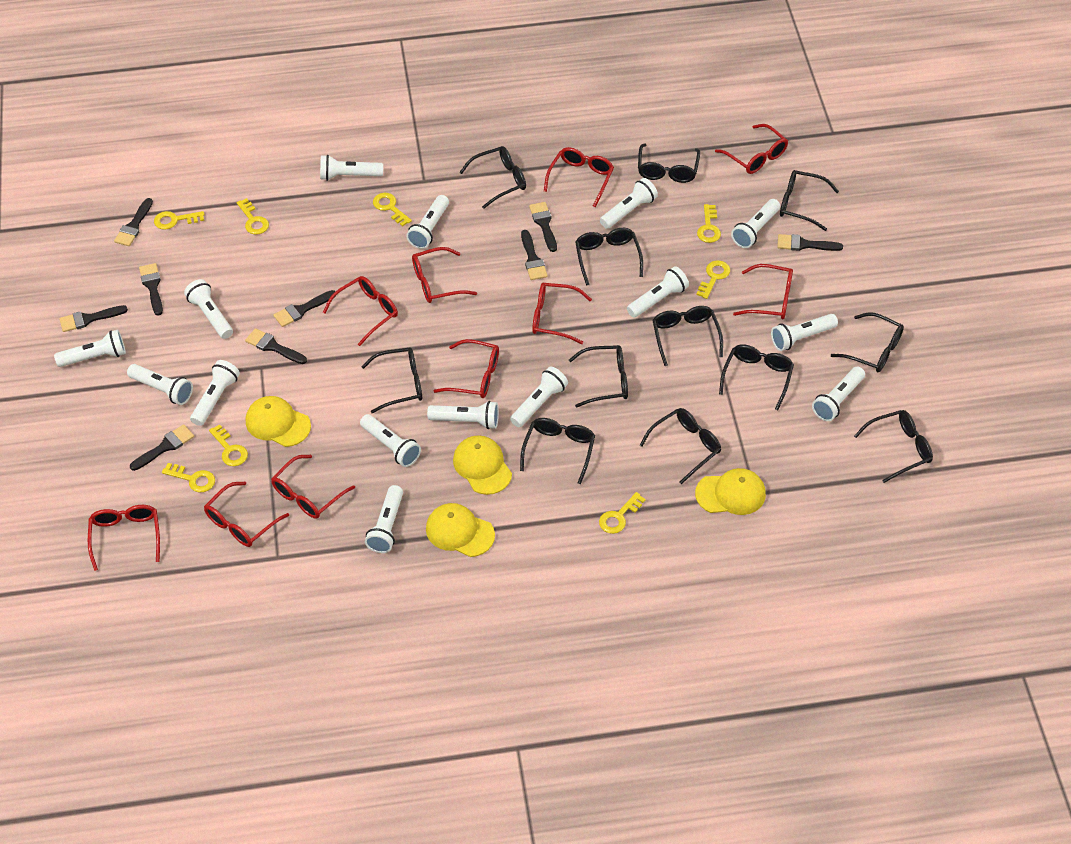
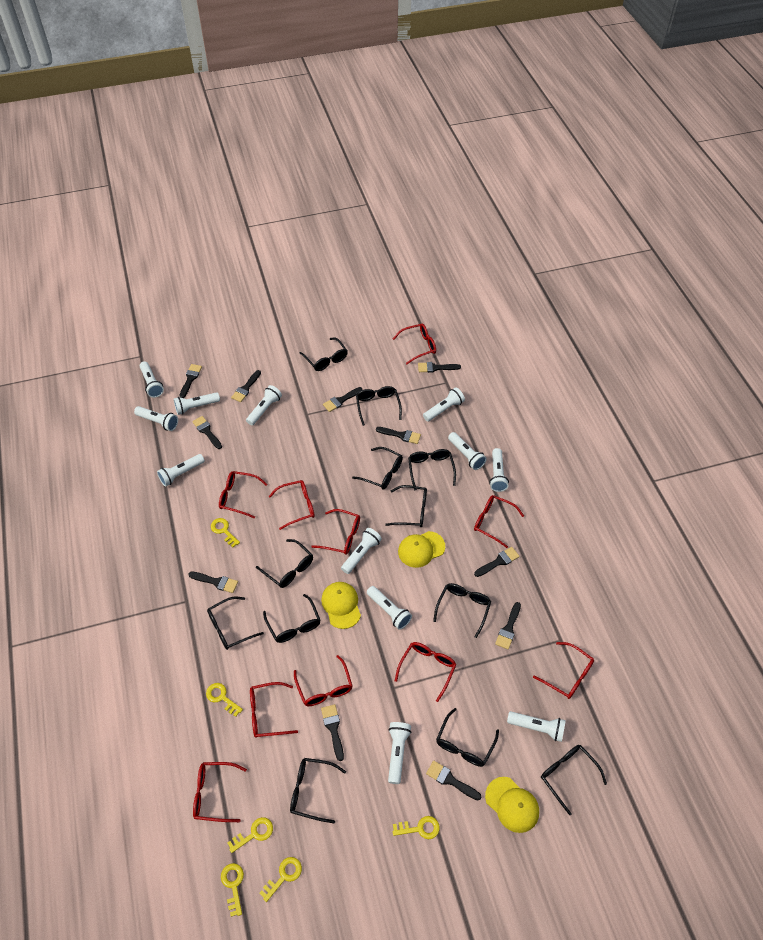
black brush: [59,305,128,332] [114,198,153,246] [130,424,194,471] [139,263,163,316] [245,328,307,364] [274,290,336,327] [521,230,548,280] [529,202,557,252] [777,234,843,251] = 9 -> [179,364,202,398] [188,572,238,593] [192,416,222,449] [231,370,261,402] [321,704,344,761] [323,387,363,412] [376,427,421,444] [418,362,461,373] [426,761,481,801] [474,547,520,577] [495,602,521,649] = 11
white flashlight: [54,330,126,367] [127,364,193,405] [184,279,233,339] [190,360,240,426] [320,155,383,181] [360,414,421,467] [365,485,403,553] [406,195,449,249] [427,401,499,429] [510,367,568,427] [600,178,658,229] [627,266,689,318] [731,199,780,248] [771,314,838,351] [812,367,865,421] = 15 -> [134,406,178,431] [140,361,164,398] [157,454,205,487] [174,392,220,415] [246,385,282,425] [341,528,382,574] [367,586,412,630] [388,722,412,784] [423,387,465,421] [448,432,487,470] [489,448,509,492] [507,711,566,742] = 12
yellow cap: [246,396,311,447] [426,503,495,557] [453,435,512,495] [695,468,766,515] = 4 -> [321,582,361,629] [398,531,445,568] [485,777,539,833] = 3
yellow key: [154,211,205,230] [162,463,215,492] [209,424,248,466] [237,198,269,235] [373,193,412,226] [599,492,646,534] [697,204,721,243] [697,260,730,299] = 8 -> [206,683,243,717] [211,518,240,547] [221,863,244,917] [228,817,273,853] [259,857,302,902] [393,816,440,839] = 6

